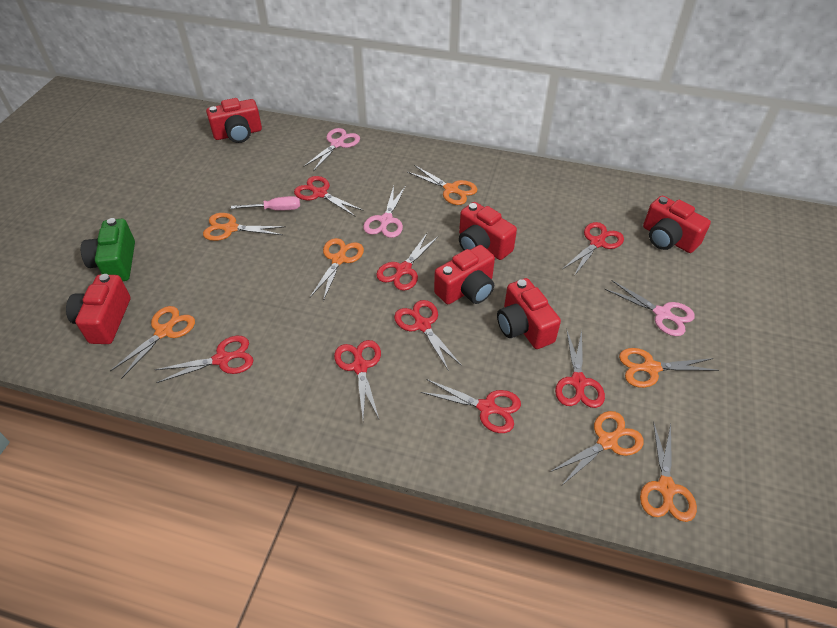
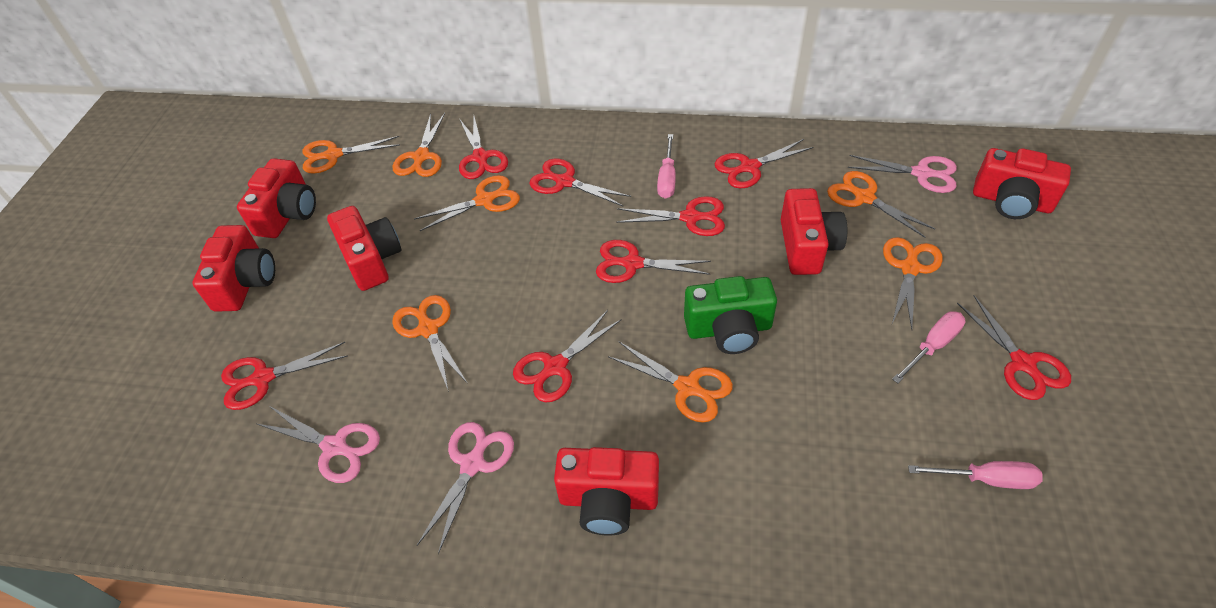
pink screwdriver: [231,196,300,211] = 1 -> [657,134,676,199] [892,311,965,383] [908,461,1043,489] = 3

